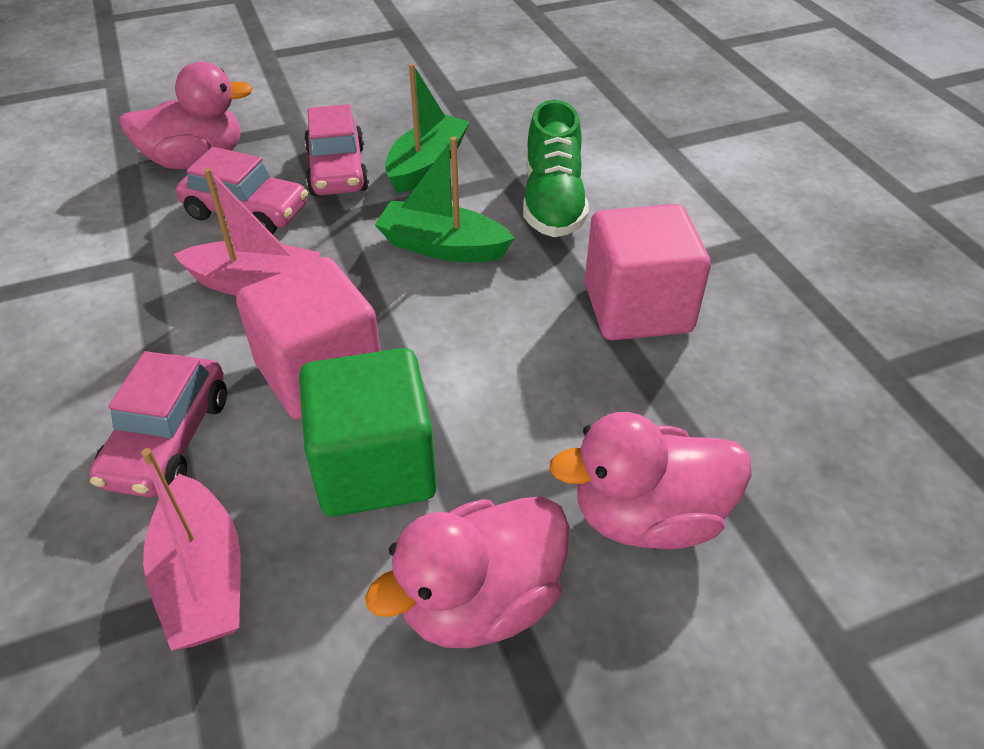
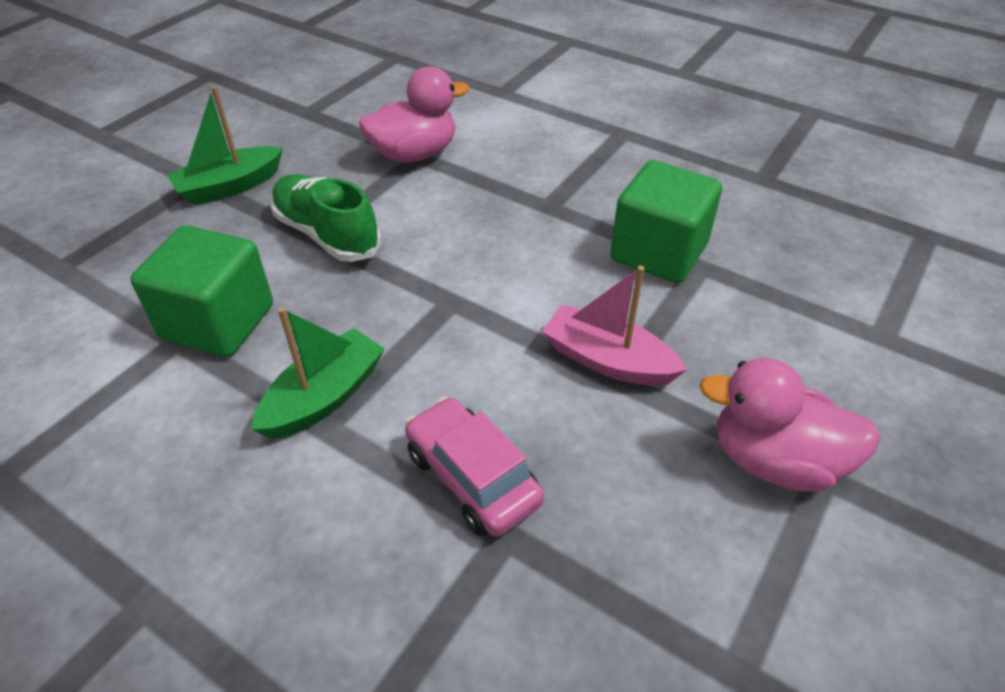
green cube: [299,348,437,517] = 1 -> [130,225,273,357] [610,160,722,283] = 2
pink boat: [141,448,241,651] [174,168,321,296] = 2 -> [542,265,687,386] = 1
pink car: [89,351,227,497] [176,147,308,235] [304,104,369,196] = 3 -> [405,397,544,537] = 1
pink cube: [236,257,381,420] [585,204,711,340] = 2 -> none = 0
pink duck: [119,62,253,169] [365,496,569,648] [549,412,751,549] = 3 -> [359,66,469,163] [700,358,881,491] = 2

